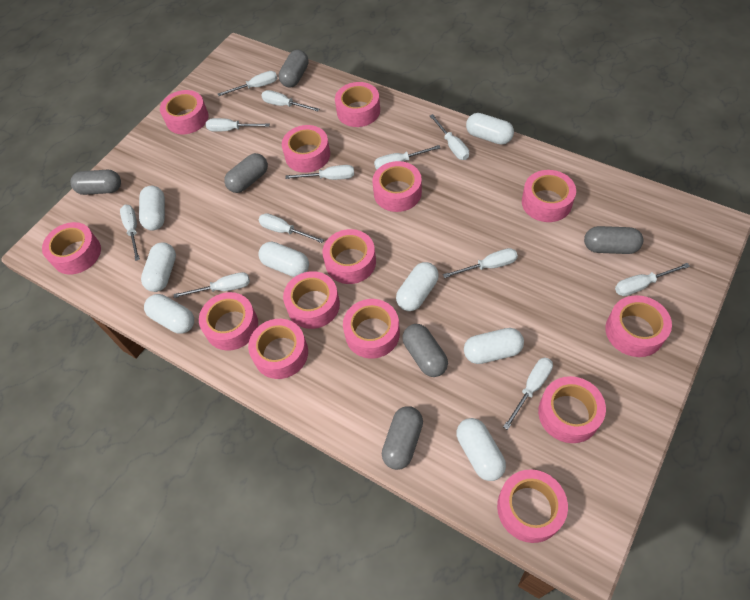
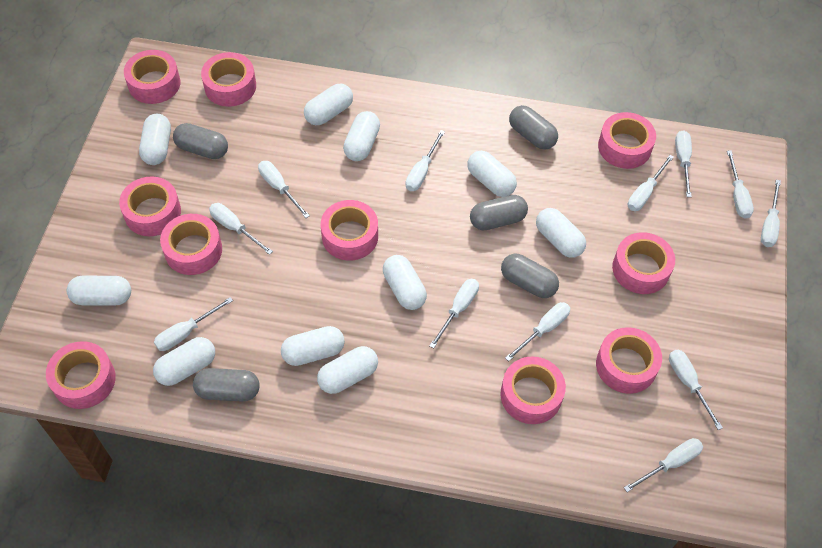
grey capsule: [71,170,121,195] [224,153,268,193] [279,50,309,88] [382,406,423,470] [402,324,448,377] [584,226,643,254] = 6 -> [173,123,228,159] [193,368,259,402] [470,195,528,230] [501,254,559,298] [509,105,558,150] = 5
pink tape: [42,222,101,274] [160,90,208,134] [199,292,258,351] [248,319,308,379] [282,125,330,173] [283,271,340,329] [322,229,376,284] [335,82,380,127] [343,299,400,359] [372,161,422,212] [497,469,568,543] [522,170,576,222] [538,376,606,443] [605,295,672,357] = 14 -> [46,341,116,409] [119,176,181,236] [124,50,180,104] [160,214,222,275] [201,52,256,107] [321,200,378,261] [500,356,566,424] [596,327,662,394] [598,112,656,169] [612,232,675,294] = 10
white capsule: [139,186,165,231] [141,242,176,292] [144,294,194,334] [258,242,309,277] [396,262,439,311] [456,418,506,481] [464,328,524,364] [466,113,514,145] = 8 -> [67,276,131,305] [139,114,171,165] [153,337,215,386] [281,326,345,366] [304,84,353,125] [317,346,378,394] [343,111,380,161] [383,255,427,310] [467,151,517,197] [536,208,586,258] = 10

